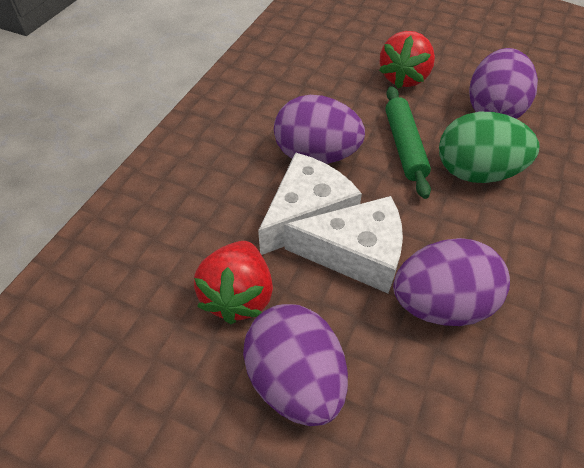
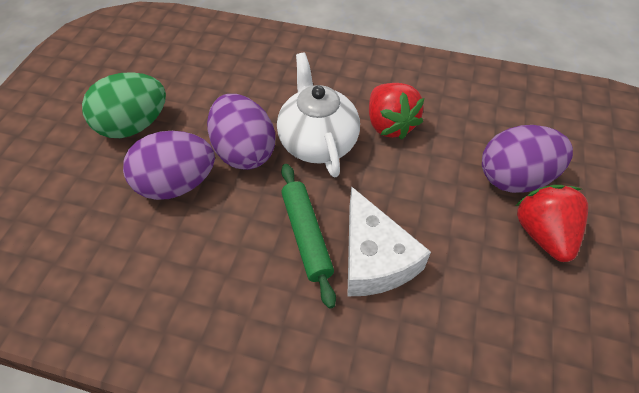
purple egg: [243,304,348,426] [274,95,365,164] [393,238,510,326] [469,48,538,119] = 4 -> [123,131,215,200] [207,94,275,170] [482,125,573,193] = 3
white cheese: [258,152,362,255] [284,196,403,293] = 2 -> [347,186,431,296] = 1
white teapot: none = 0 -> [277,53,360,177] = 1

